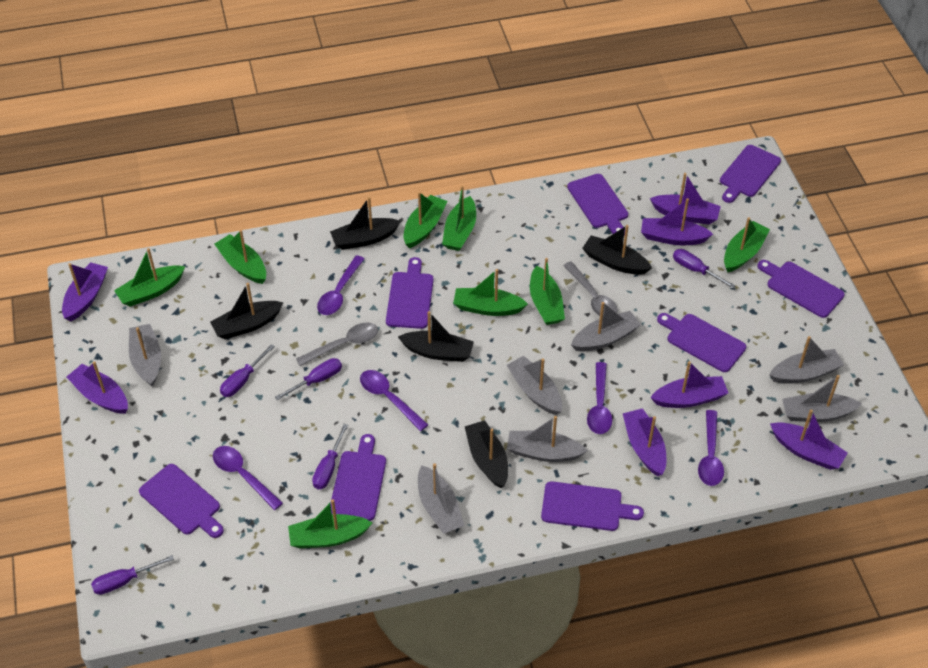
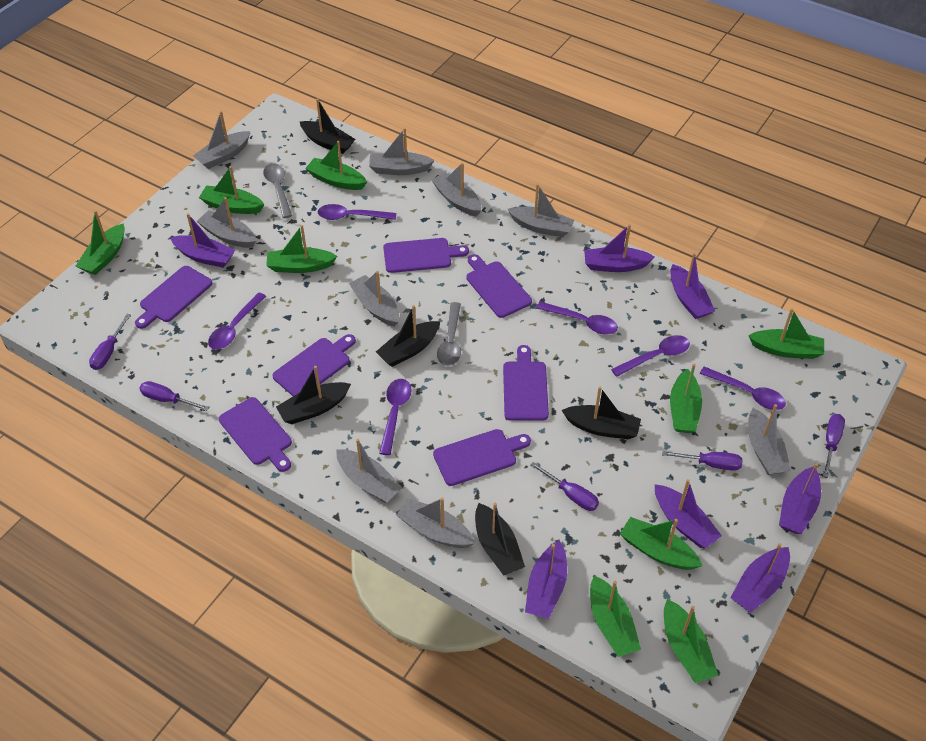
green boat: [114,248,185,307] [214,230,266,284] [288,499,373,548] [404,192,447,249] [442,186,476,251] [453,269,528,316] [530,258,565,325] [724,217,770,273] = 8 -> [76,210,125,275] [199,166,265,214] [266,225,337,273] [305,141,367,190] [590,575,641,657] [620,517,703,570] [664,599,718,683] [670,364,702,433] [748,308,824,359] = 9
grey boat: [129,324,161,387] [418,463,464,534] [507,356,562,415] [507,416,588,462] [571,302,641,352] [769,336,844,384] [782,375,862,422] = 7 -> [193,111,250,169] [197,197,256,248] [336,439,402,503] [349,271,399,327] [369,128,435,175] [396,498,475,548] [432,163,481,217] [508,184,575,237] [748,404,791,475] = 9
purple cutting board: [139,464,224,538] [330,434,386,521] [386,257,434,329] [541,481,644,531] [567,174,628,235] [657,313,746,372] [720,145,781,203] [757,260,845,318] = 8 -> [135,266,212,329] [219,397,292,472] [272,334,356,396] [383,238,469,273] [433,429,531,486] [466,254,532,318] [503,345,549,421] = 7
purple spoon: [213,446,283,510] [317,255,364,315] [360,370,428,431] [587,362,612,434] [698,410,724,486] = 5 -> [208,292,266,350] [318,204,396,220] [379,379,412,455] [536,301,618,335] [611,335,690,377] [700,367,786,410] = 6

